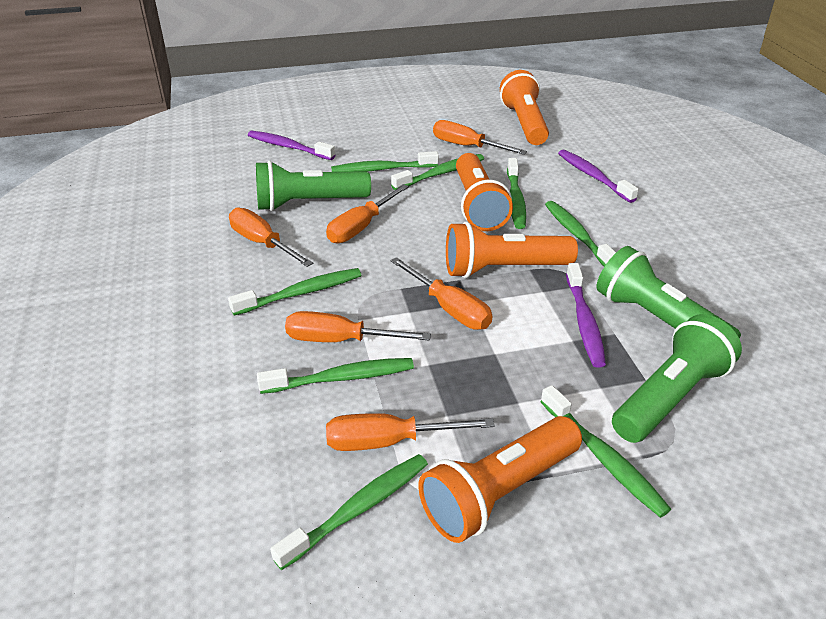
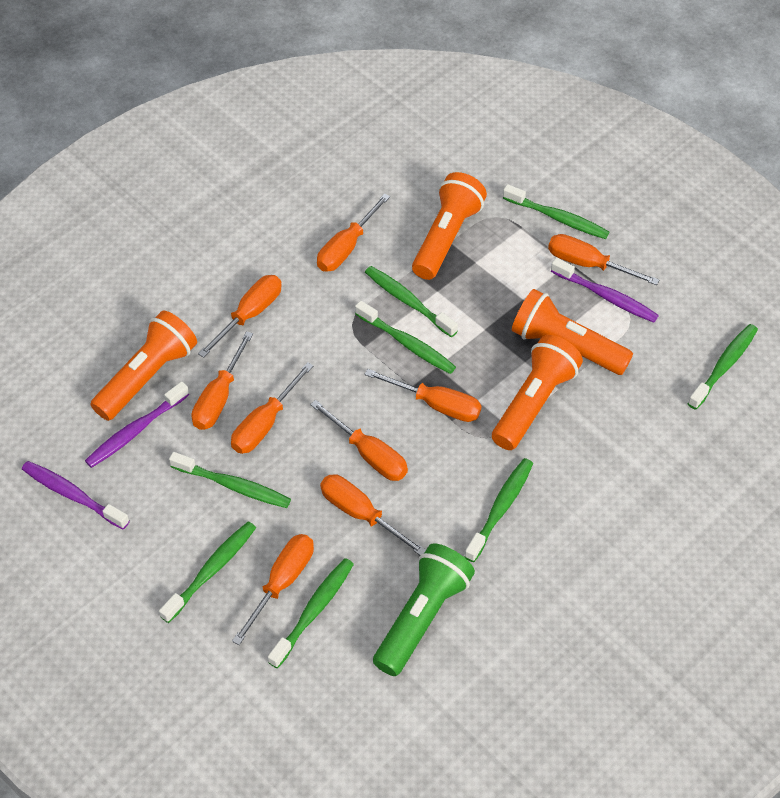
green flashlight: [256,160,371,211] [596,246,741,339] [612,314,742,443] = 3 -> [373,543,475,676] = 1
orange screwdriver: [229,208,313,267] [285,311,431,342] [326,184,409,243] [326,413,495,451] [391,257,492,330] [433,120,527,155] = 6 -> [192,331,253,430] [198,275,282,358] [231,362,314,454] [232,534,314,645] [310,400,408,481] [317,194,390,272] [320,474,426,555] [364,369,482,422] [548,234,659,285] = 9

